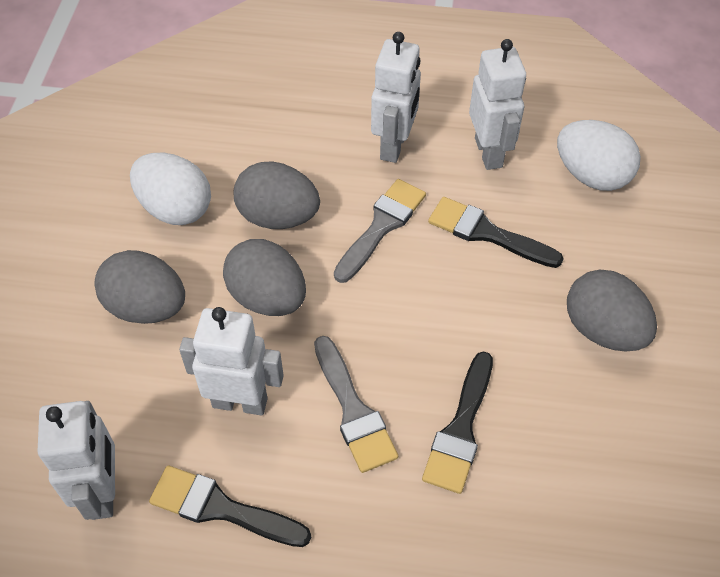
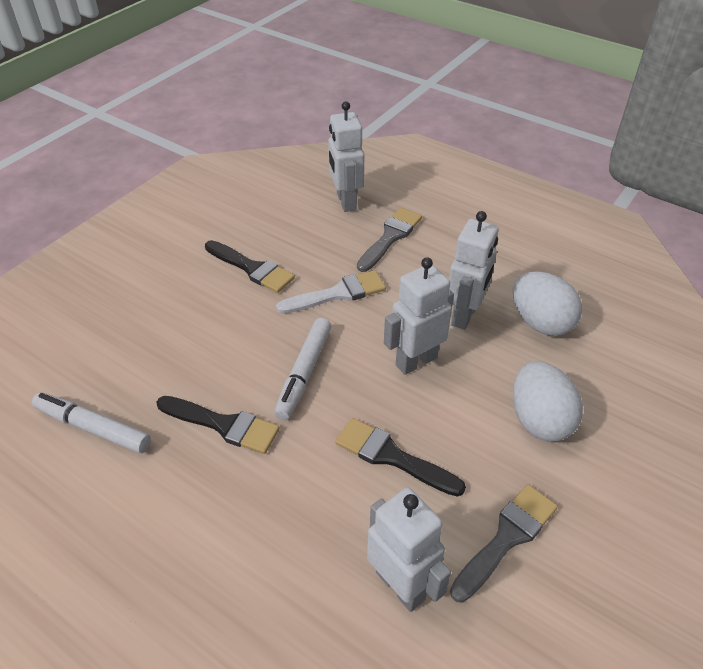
grey egg: [95,250,185,324] [223,239,306,316] [234,161,320,229] [567,270,657,352] = 4 -> none = 0
white brush: none = 0 -> [276,270,386,314] = 1
white marker: none = 0 -> [32,392,151,453] [274,318,331,420] = 2

